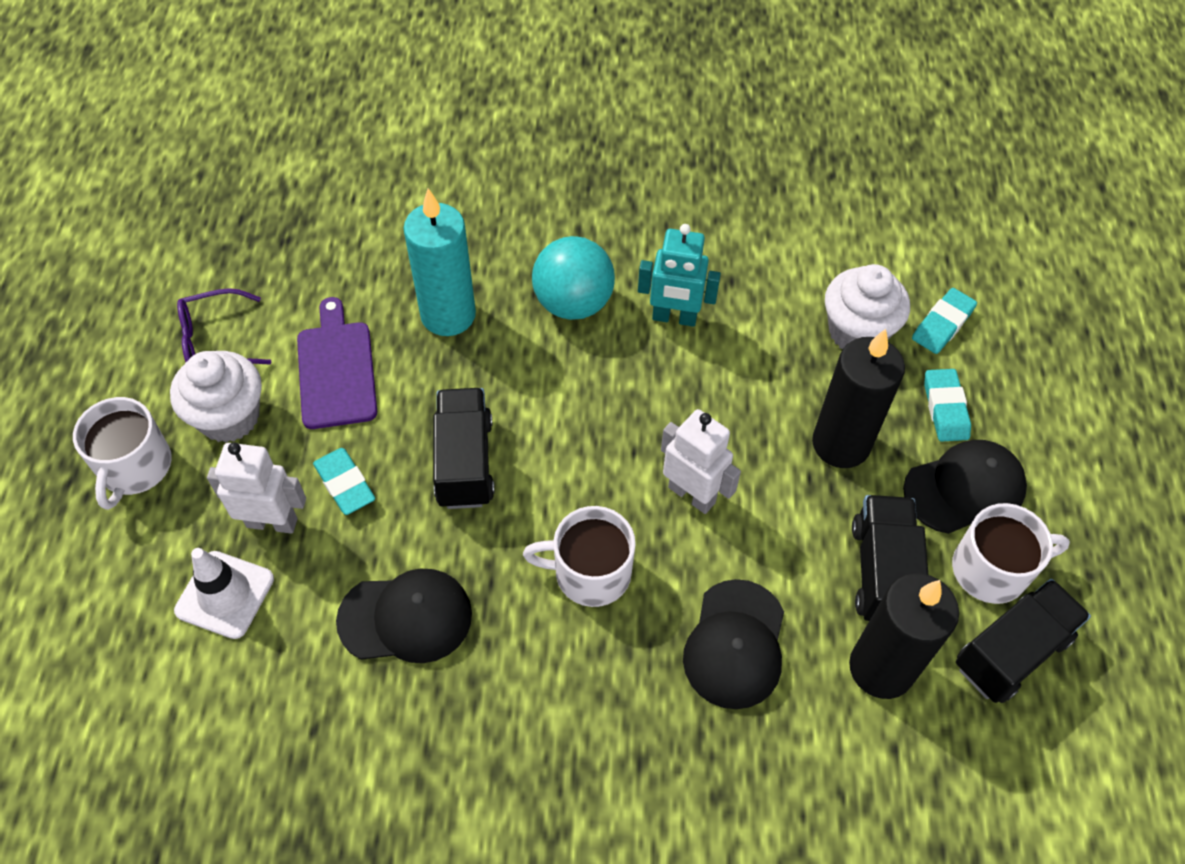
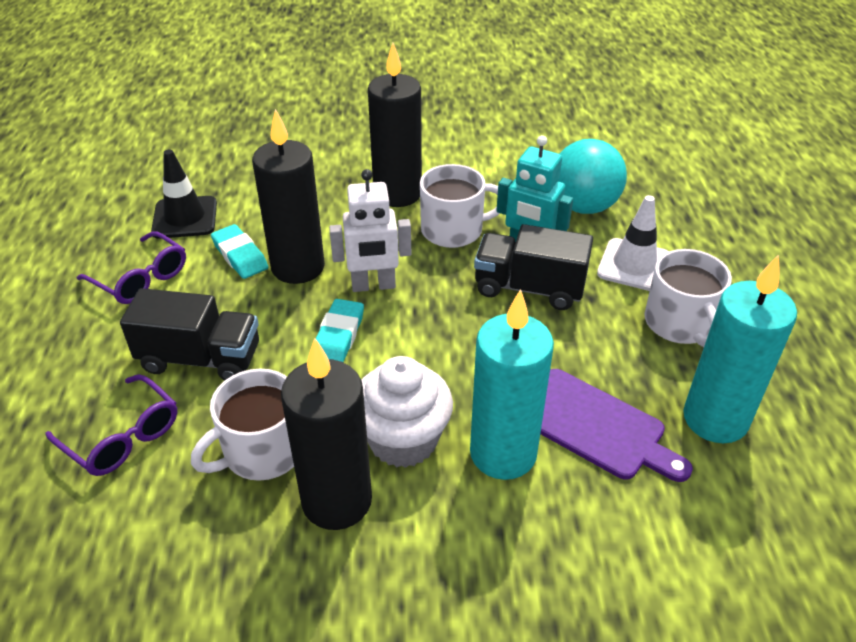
black candle: [812,329,905,468] [849,573,959,699] = 2 -> [252,109,325,284] [281,338,372,530] [368,43,422,207] = 3
black cap: [336,568,472,663] [683,579,784,709] [903,440,1027,534] = 3 -> none = 0
black traffic cone: none = 0 -> [151,149,217,239] = 1
black truck: [433,388,494,509] [852,495,928,621] [956,579,1091,703] = 3 -> [120,288,259,381] [474,224,593,310] = 2
purple glasses: [177,288,271,364] = 1 -> [46,374,178,476] [77,231,186,304] = 2
turquoise candle: [404,188,476,336] = 1 -> [470,289,554,480] [683,254,797,443] = 2
turquoise eraser: [313,448,375,515] [912,288,977,354] [924,369,971,442] = 3 -> [211,224,268,279] [316,299,364,362] = 2
white cupcake: [170,351,262,442] [825,264,910,349] = 2 -> [362,356,453,468] = 1
white robot: [207,442,306,534] [661,409,741,514] = 2 -> [329,169,411,292] = 1

